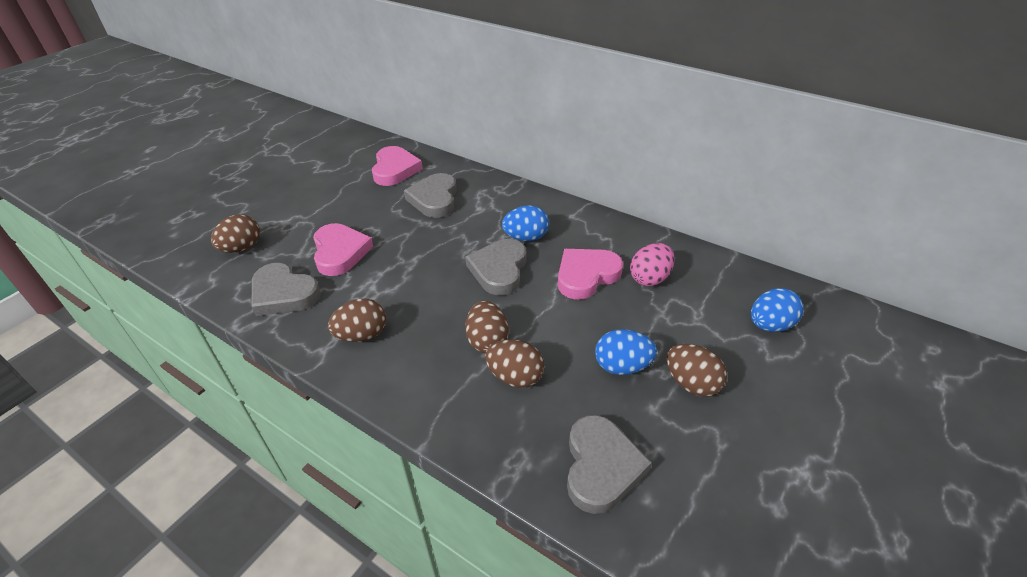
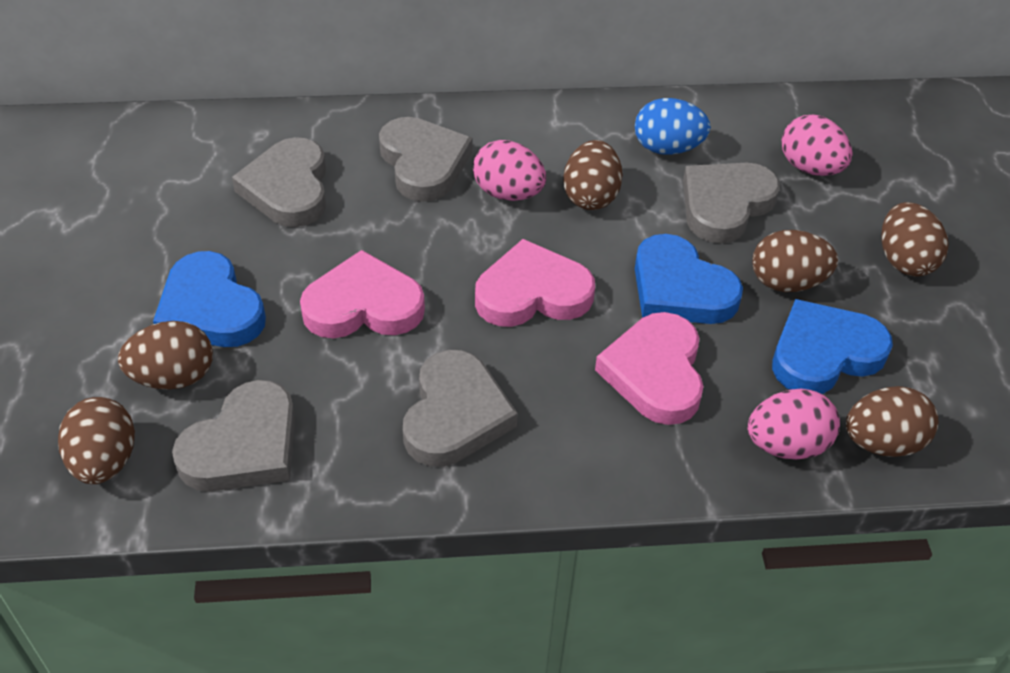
blue egg: [502,205,549,241] [595,329,657,375] [751,288,804,332] = 3 -> [635,98,711,155] = 1
blue heart: none = 0 -> [153,251,266,347] [635,234,743,324] [772,299,893,394] = 3
brown egg: [211,214,260,253] [328,299,386,342] [465,301,509,353] [485,340,545,388] [666,344,727,397] = 5 -> [58,397,135,484] [118,321,213,390] [563,140,623,210] [752,230,838,292] [846,386,939,457] [881,202,949,276] = 6
grey heart: [252,263,321,316] [404,173,457,218] [465,239,526,295] [567,415,652,514] = 4 -> [172,380,295,492] [232,137,326,227] [379,117,472,202] [403,350,518,467] [683,163,780,244] = 5
pink egg: [630,243,675,286] = 1 -> [473,140,546,201] [747,389,840,460] [782,115,852,176] = 3

